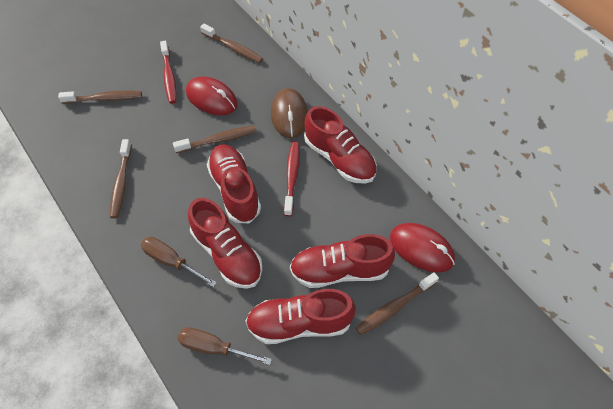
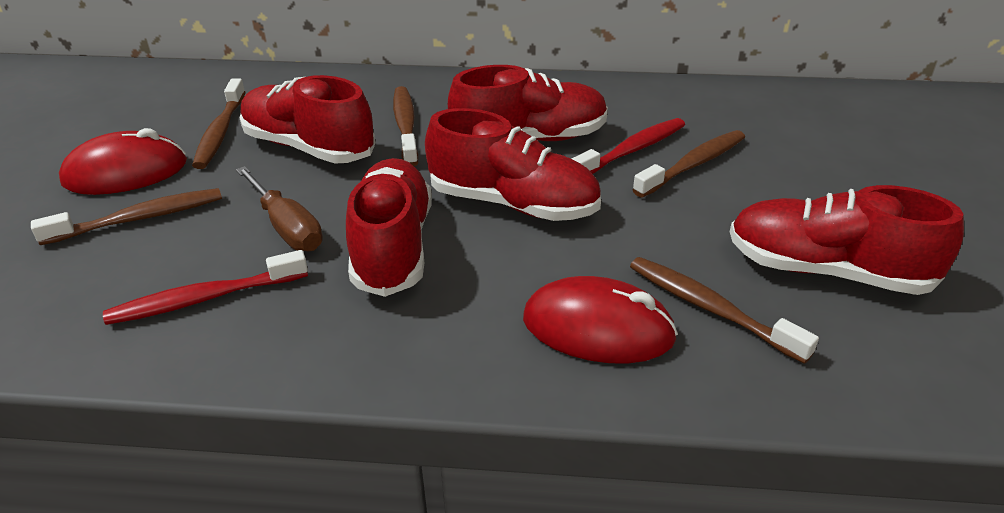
brown mouse: [271,88,308,138] = 1 -> none = 0
brown screwdriver: [141,237,217,287] [178,327,272,365] = 2 -> [236,166,323,251] = 1

